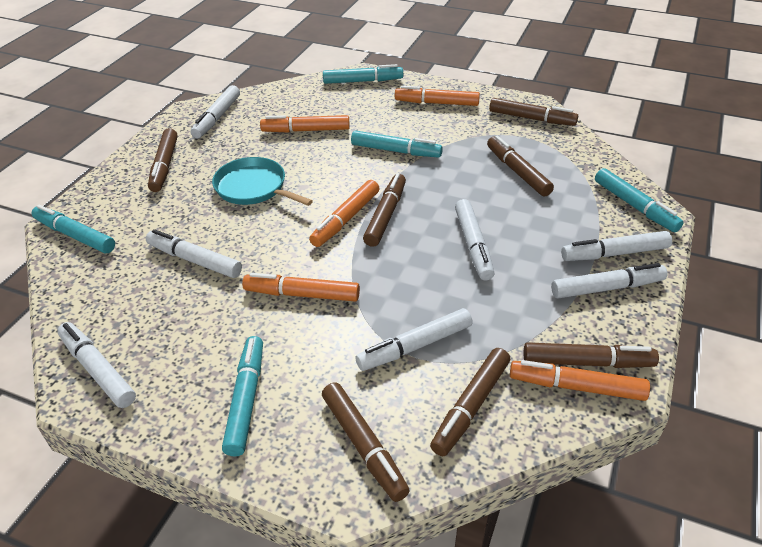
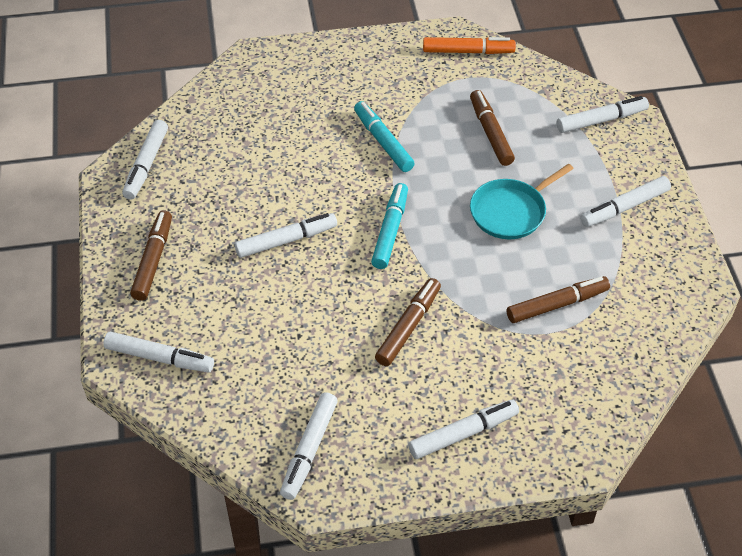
brown marker: [148,128,178,192] [322,382,410,502] [363,173,406,247] [430,348,510,456] [487,136,554,197] [489,98,578,126] [524,342,659,368] = 7 -> [130,210,172,301] [375,278,441,366] [470,90,515,166] [507,276,610,323] = 4
orange marker: [242,273,360,302] [260,115,350,133] [309,180,380,247] [395,86,480,106] [510,360,650,401] = 5 -> [423,37,516,54] = 1
turquoise marker: [32,205,115,253] [222,336,263,456] [323,64,403,84] [351,131,443,158] [595,168,684,232] = 5 -> [354,101,415,172] [371,183,408,269] = 2

